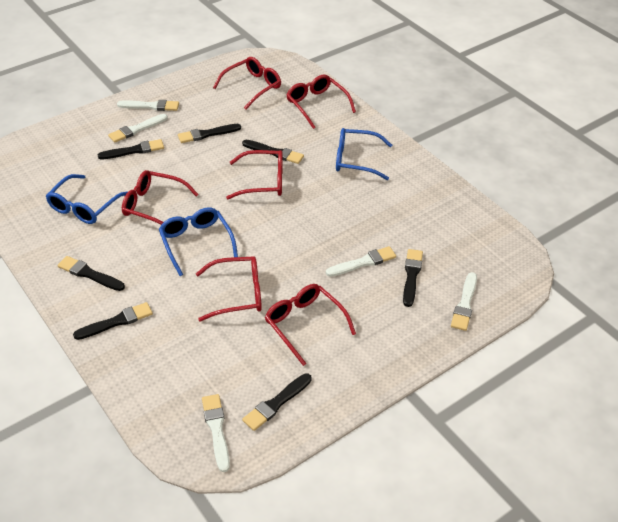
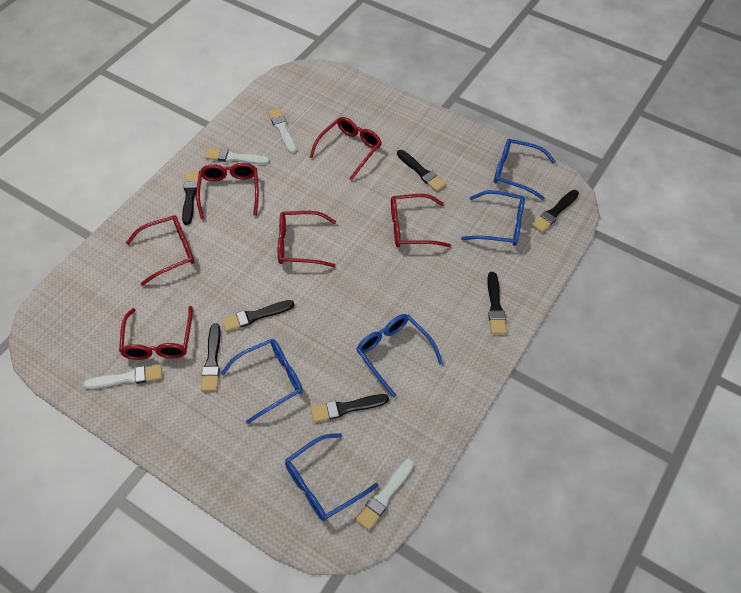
blue glasses: [46,174,128,224] [159,207,238,276] [336,128,392,180] = 3 -> [220,339,303,424] [285,433,379,521] [356,314,443,398] [461,190,525,246] [494,139,556,200] = 5
white brush: [108,114,168,143] [117,100,179,111] [202,394,230,472] [326,246,396,277] [451,272,477,331] = 5 -> [83,364,162,389] [205,148,269,164] [268,108,296,154] [355,459,414,530] = 4

